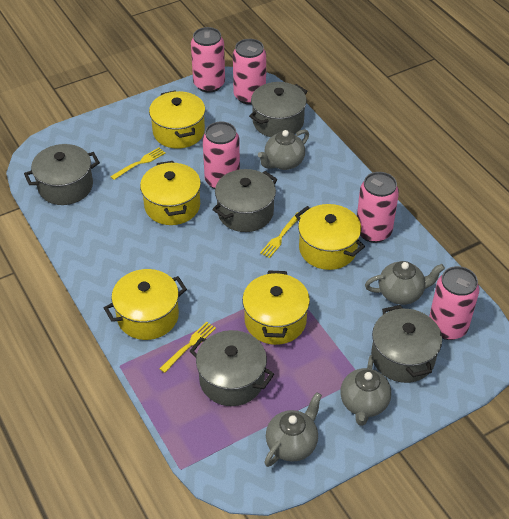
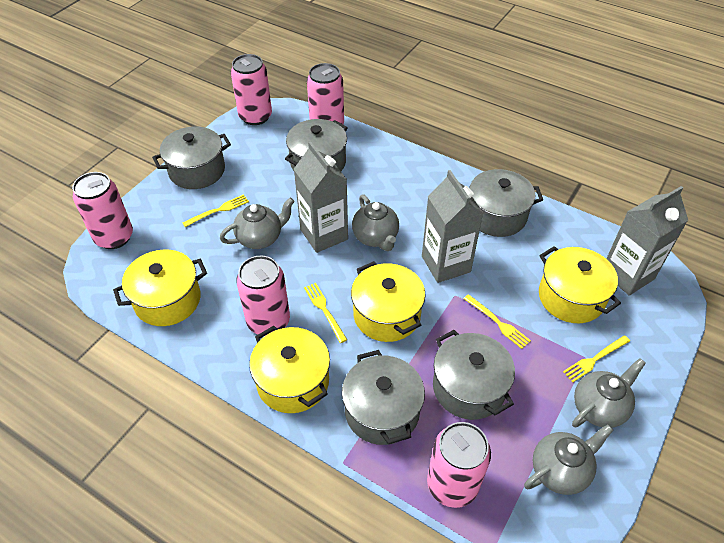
grey carton: none = 0 -> [294,141,348,253] [422,170,483,283] [606,186,688,296] = 3
yellow fork: [110,148,165,180] [159,322,216,373] [260,212,302,258] = 3 -> [183,194,249,227] [304,283,347,343] [464,294,531,349] [563,335,630,382] = 4
yellow pot: [104,269,187,340] [140,161,201,225] [149,90,205,149] [242,270,310,345] [295,204,365,270] = 5 -> [113,249,207,326] [249,326,330,413] [351,261,426,342] [539,246,621,323] = 4

